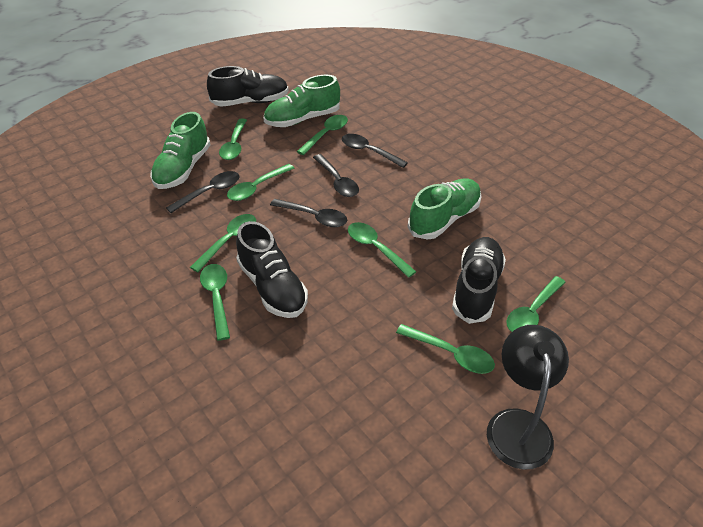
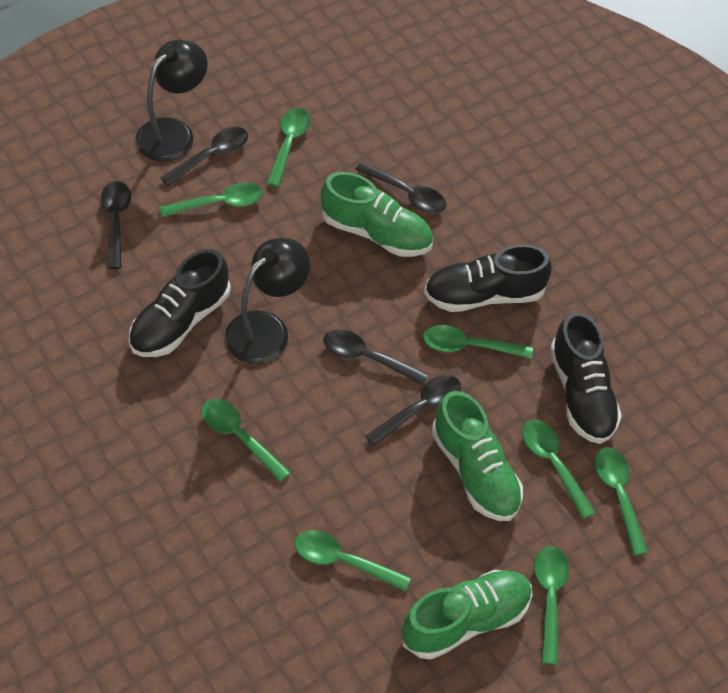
black lamp: [487,325,569,470] = 1 -> [135,40,208,162] [225,238,310,364] = 2
black spoon: [166,171,240,213] [270,199,347,227] [313,154,359,197] [342,134,408,168] = 4 -> [101,181,131,269] [161,127,248,186] [323,329,429,385] [355,161,446,213] [365,375,461,446] = 5

